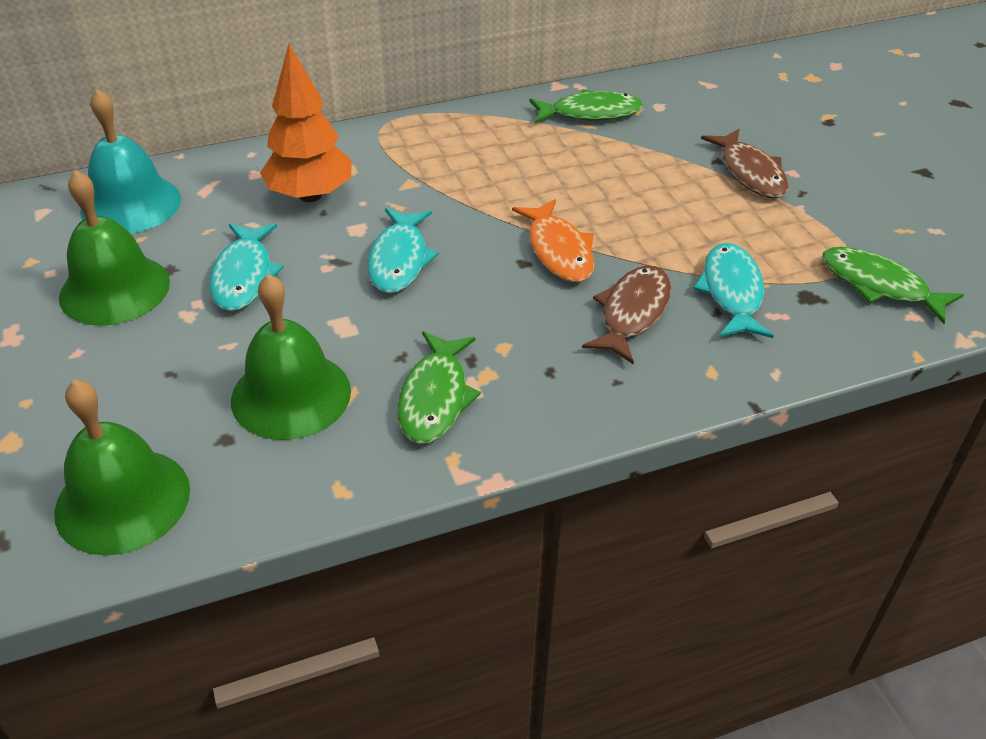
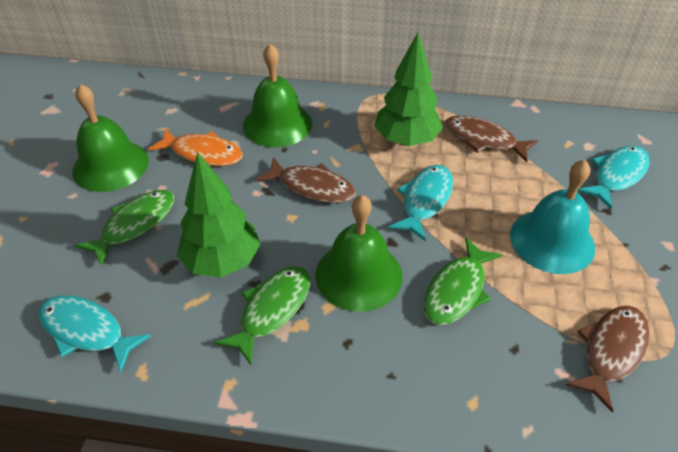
brown fish: [582,265,671,364] [701,129,789,198] = 2 -> [256,157,356,203] [444,116,538,162] [566,306,650,412] = 3
green tree: none = 0 -> [177,152,260,277] [374,32,443,146] = 2
orange tree: [260,44,351,202] = 1 -> none = 0

